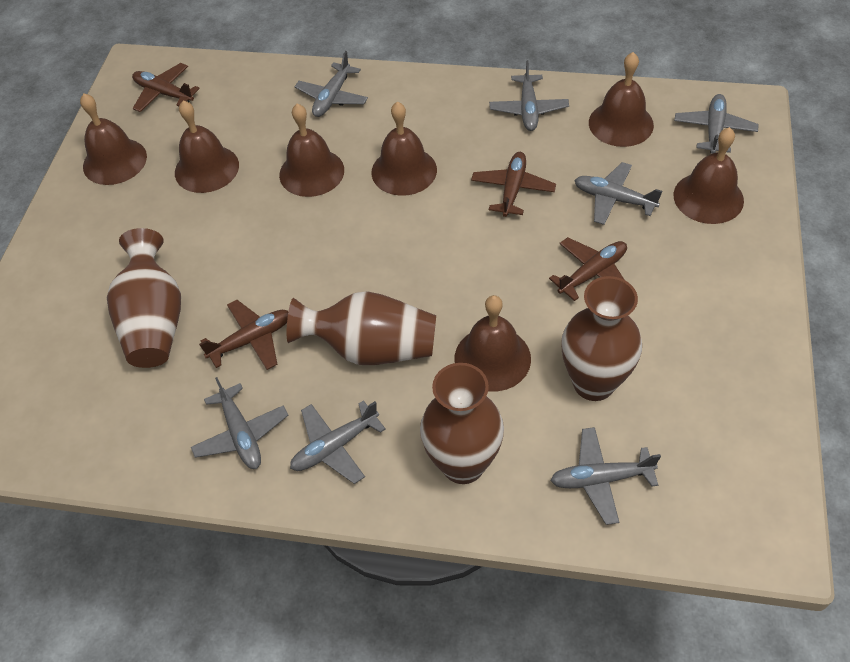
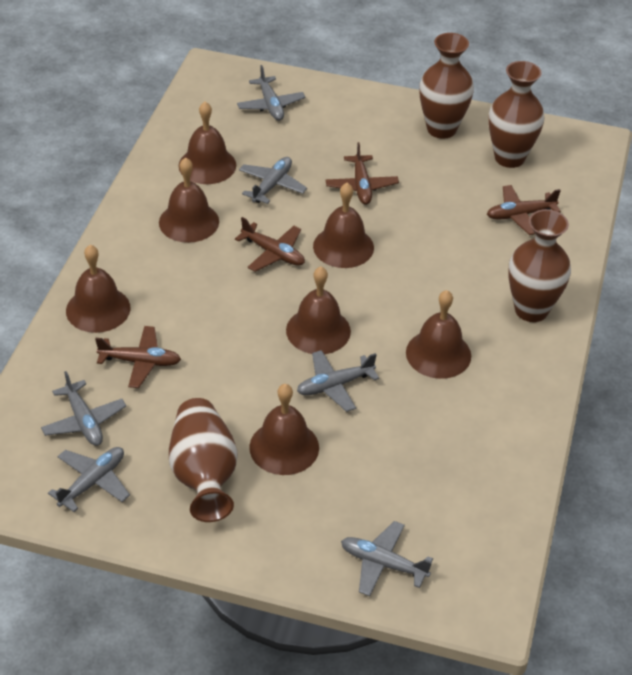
grey plane: [191,377,288,469] [290,400,386,484] [295,51,368,117] [489,60,569,131] [550,427,661,525] [574,162,662,225] [674,94,759,154] = 7 -> [41,371,126,446] [48,447,130,512] [237,65,305,121] [239,157,307,204] [297,350,379,412] [341,521,433,596] = 6

